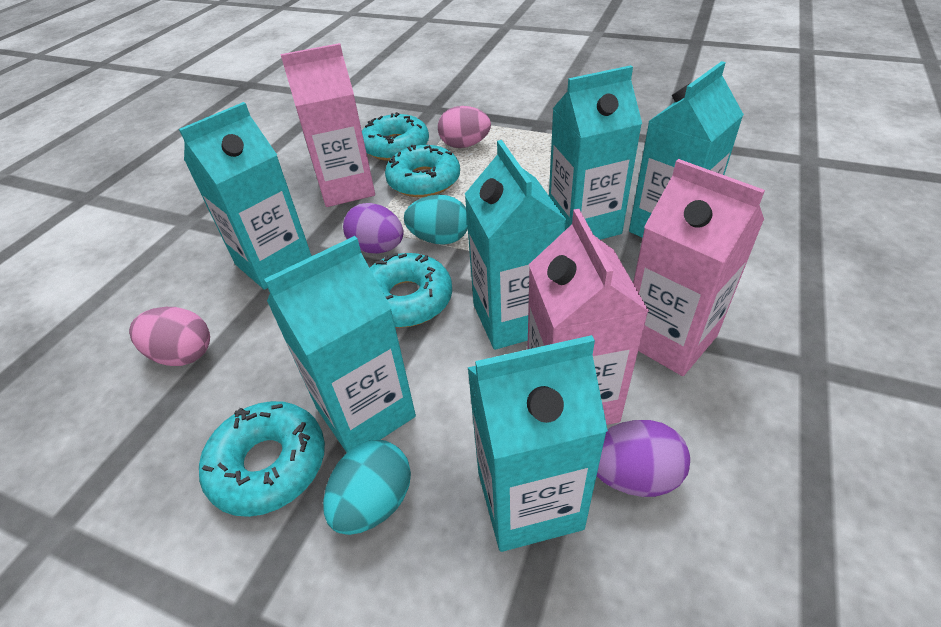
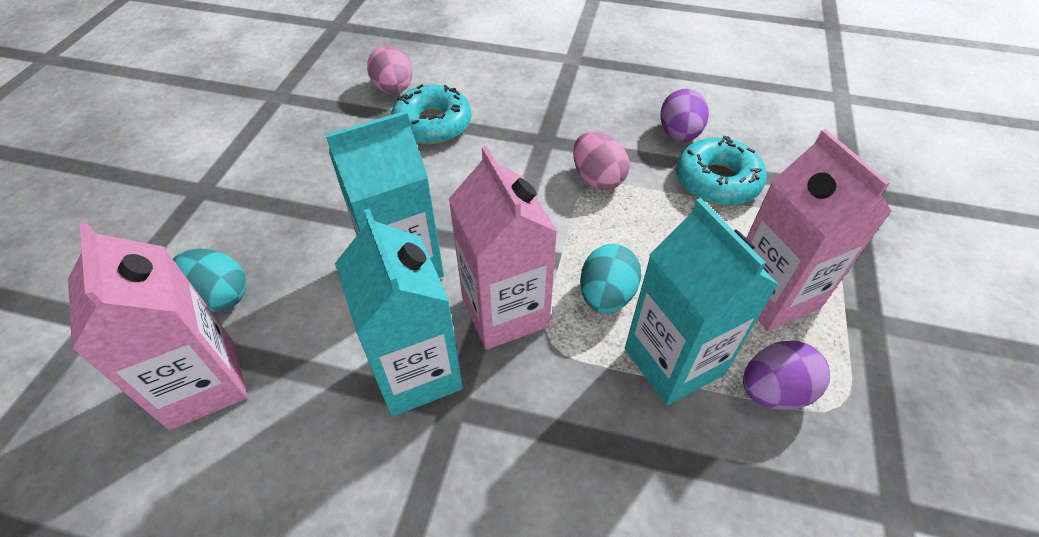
turquoise carton: [179,102,312,290] [264,236,416,453] [465,140,566,350] [467,335,608,552] [549,65,642,240] [629,61,744,238] = 6 -> [325,111,444,278] [335,208,463,417] [625,198,779,405] = 3
turquoise donut: [199,401,325,517] [362,112,429,161] [370,253,452,328] [385,145,460,197] = 4 -> [391,84,472,145] [676,136,767,206] = 2

